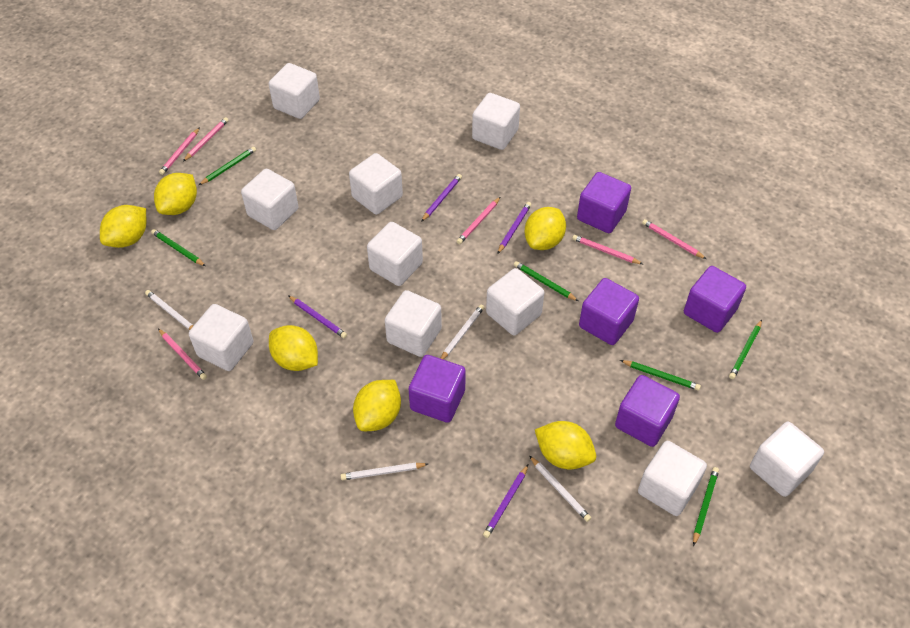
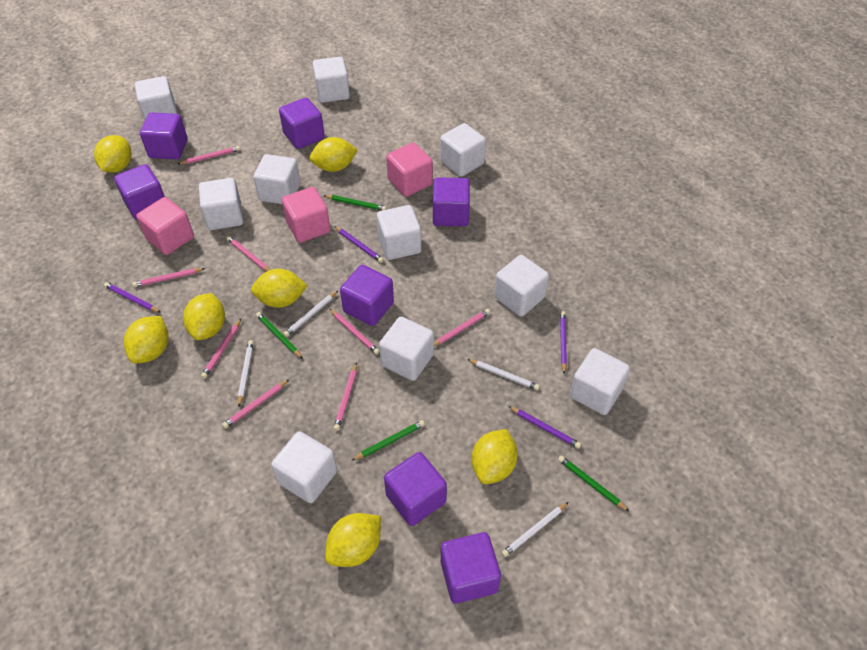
green pencil: [151,229,206,266] [199,147,256,185] [514,261,578,301] [620,360,701,391] [693,467,719,546] [729,320,762,379] = 6 -> [256,312,303,359] [323,195,386,211] [351,420,425,461] [558,456,630,512] = 4
pink cube: none = 0 -> [136,197,194,255] [282,187,331,243] [386,142,433,197] = 3
pink pencil: [158,329,207,380] [159,127,200,175] [183,117,229,161] [457,197,500,244] [572,235,643,264] [642,219,706,259] = 6 -> [132,268,205,287] [178,146,240,164] [201,319,241,379] [222,379,290,429] [227,236,270,271] [330,309,380,355] [334,362,357,431] [434,309,490,346] = 8
purple cube: [409,355,466,423] [577,172,631,233] [579,278,639,345] [615,375,680,447] [684,266,746,333] = 5 -> [114,164,165,220] [140,112,188,159] [279,97,325,149] [340,265,394,326] [384,452,447,526] [433,177,470,226] [441,532,501,604] = 7
yellow lemon: [100,205,146,248] [154,173,197,215] [269,325,318,371] [353,380,401,431] [524,207,566,250] [535,421,596,469] = 6 -> [94,135,131,173] [124,316,168,364] [183,293,225,340] [251,269,308,308] [310,137,358,172] [325,513,381,567] [471,429,518,484] = 7

